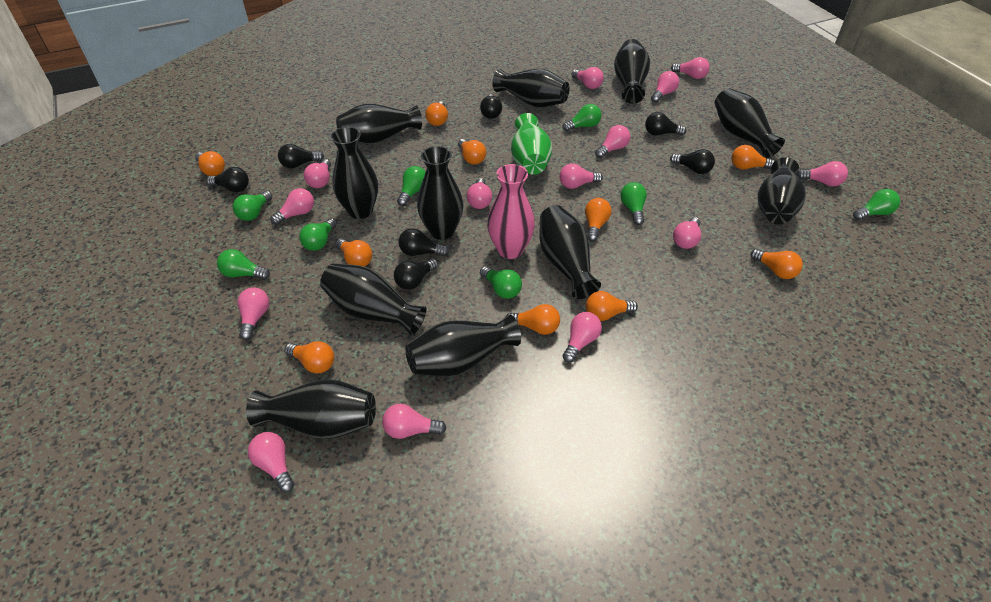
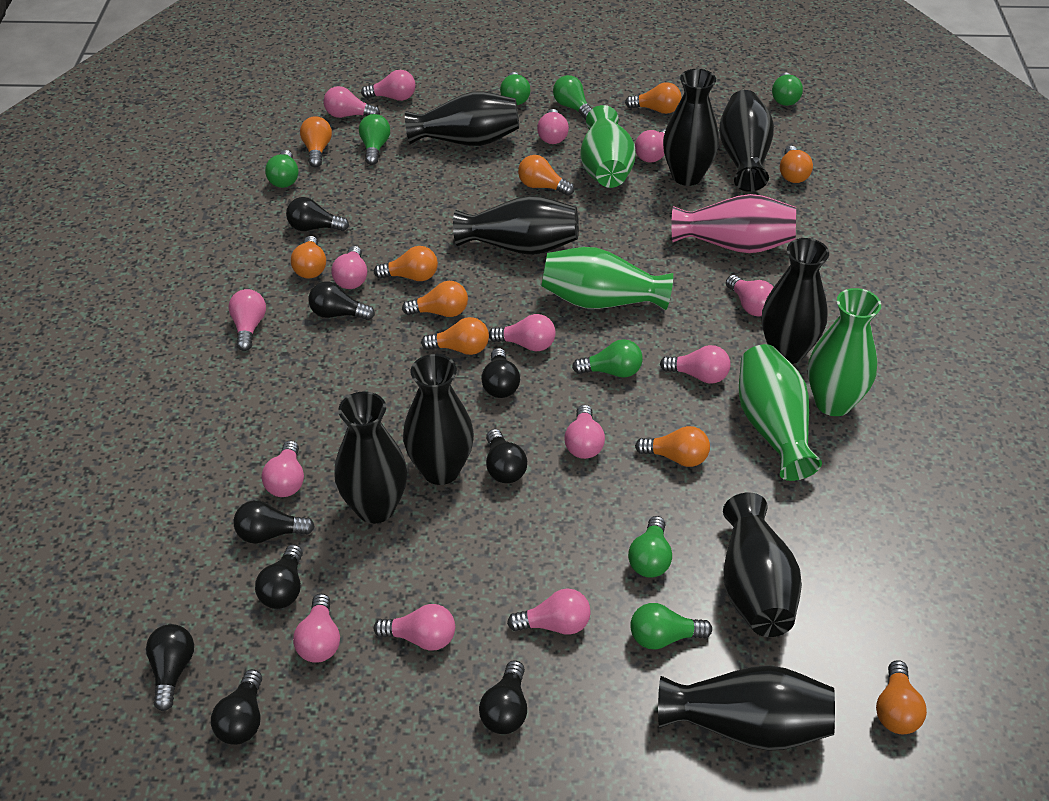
black light bulb: [207,167,249,192] [278,144,324,168] [394,258,438,290] [398,228,449,256] [480,94,502,119] [645,112,686,136] [670,149,715,174] = 7 -> [146,624,194,711] [211,669,262,745] [233,500,315,544] [255,544,303,609] [286,197,349,231] [308,281,375,320] [479,660,527,734] [481,348,520,398] [486,429,527,483] = 9
black vase: [246,379,376,439] [320,263,427,335] [331,127,378,219] [336,104,422,144] [405,314,521,376] [417,146,463,240] [492,69,569,107] [539,205,601,299] [614,39,650,104] [714,88,785,158] [758,157,806,224] = 11 -> [334,391,408,523] [403,354,474,485] [405,91,519,146] [453,195,579,255] [658,665,835,751] [663,69,719,186] [719,90,774,192] [723,493,802,637] [762,238,829,364] = 9
green vase: [511,113,552,175] = 1 -> [541,247,673,310] [580,105,636,188] [739,344,822,481] [808,288,881,416] = 4

